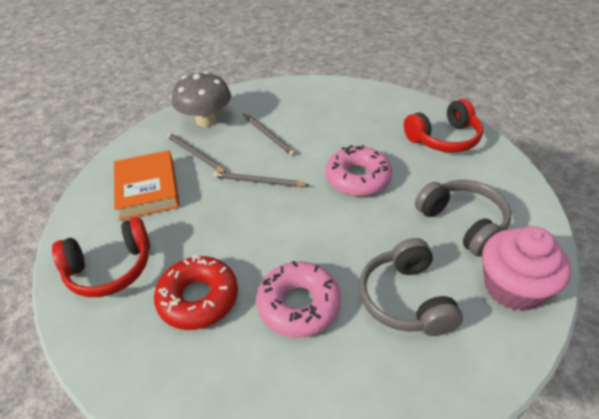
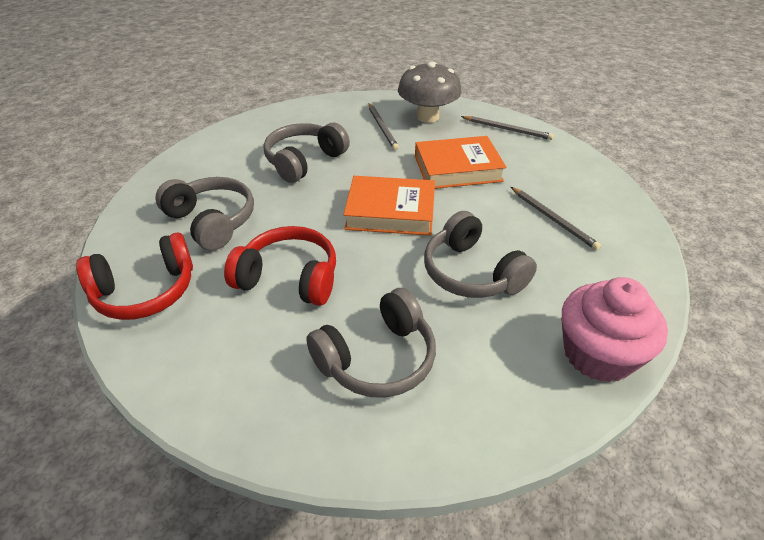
grey headphones: [359,238,463,336] [415,180,511,257] = 2 -> [155,177,254,251] [264,123,350,183] [306,288,436,398] [424,211,537,298] = 4
orange book: [114,150,180,221] = 1 -> [344,176,435,236] [415,136,507,189] = 2
pink donut: [256,261,341,338] [326,145,392,196] = 2 -> none = 0
red donut: [154,255,238,330] = 1 -> none = 0

